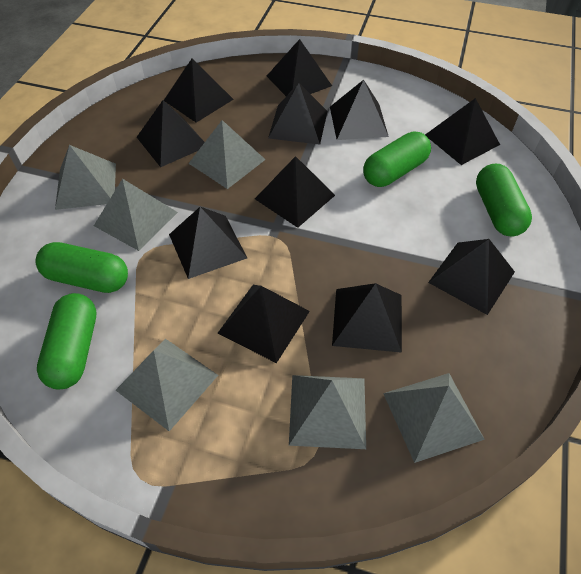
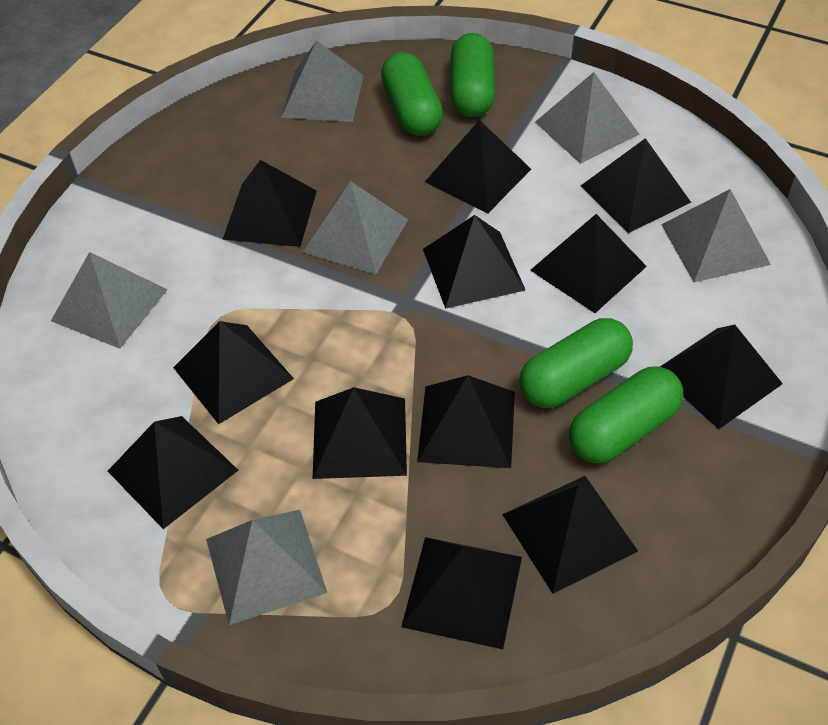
black pyramid: [137,100,205,167] [164,58,234,123] [169,207,247,279] [218,285,310,363] [255,156,335,228] [267,39,332,96] [268,83,327,145] [330,80,389,140] [332,283,402,353] [425,98,500,165] [428,239,515,315] = 11 -> [108,416,238,529] [173,321,294,424] [223,160,317,247] [313,387,407,479] [401,537,522,649] [417,375,515,468] [423,215,525,309] [425,120,531,214] [502,476,638,594] [530,214,647,313] [581,138,691,233] [660,325,783,429] = 12

